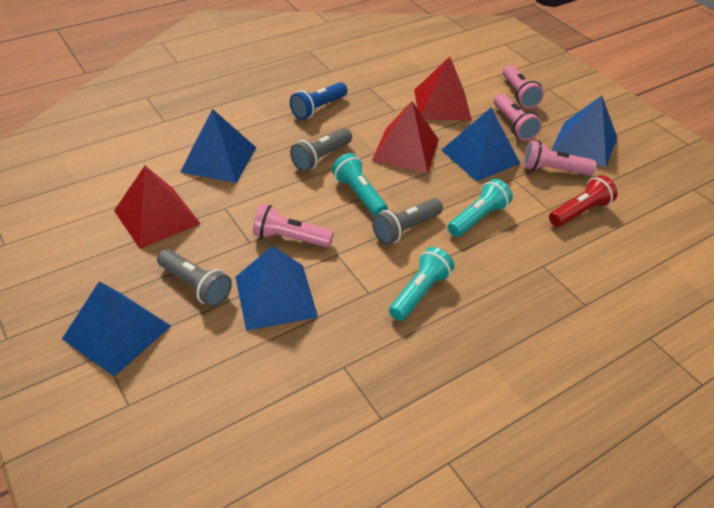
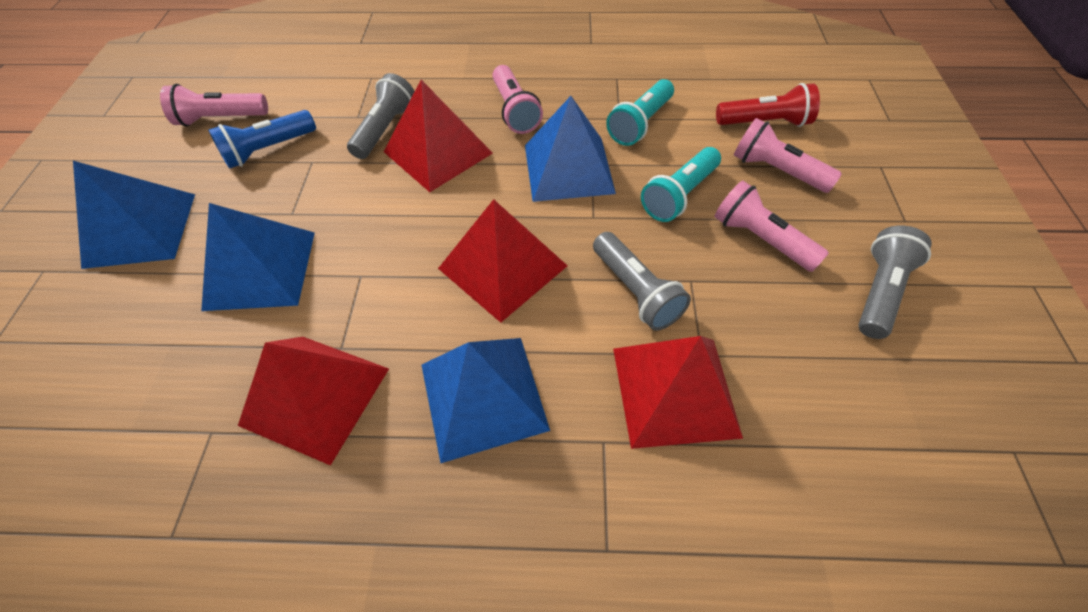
blue pyramid: [62,281,171,377] [180,109,256,183] [235,246,318,331] [441,107,520,181] [551,96,617,167] = 5 -> [73,161,195,269] [201,203,315,311] [422,338,550,463] [525,96,616,202] = 4
red pyramid: [114,166,201,249] [372,101,439,173] [414,57,472,120] = 3 -> [238,337,389,466] [384,80,493,192] [438,199,567,323] [613,336,743,449] = 4
turquoise flashlight: [332,153,388,216] [389,247,454,321] [448,179,513,237] = 3 -> [606,79,674,146] [641,147,721,222] = 2

